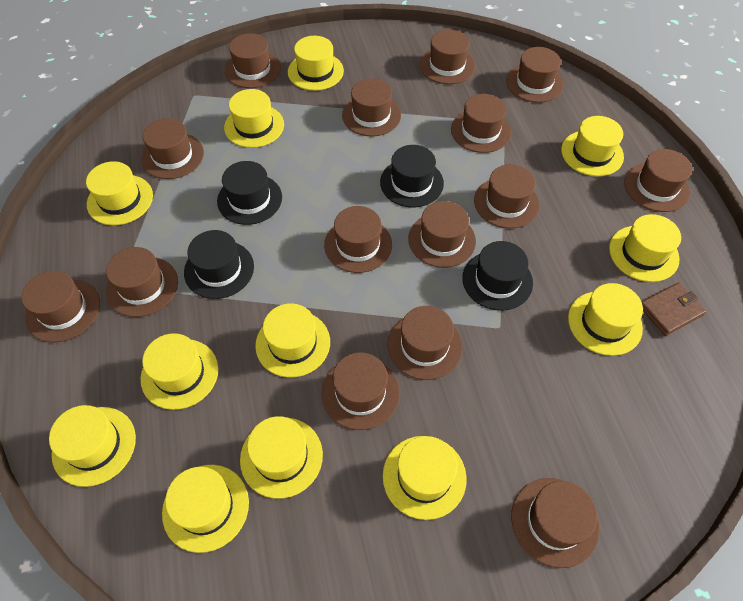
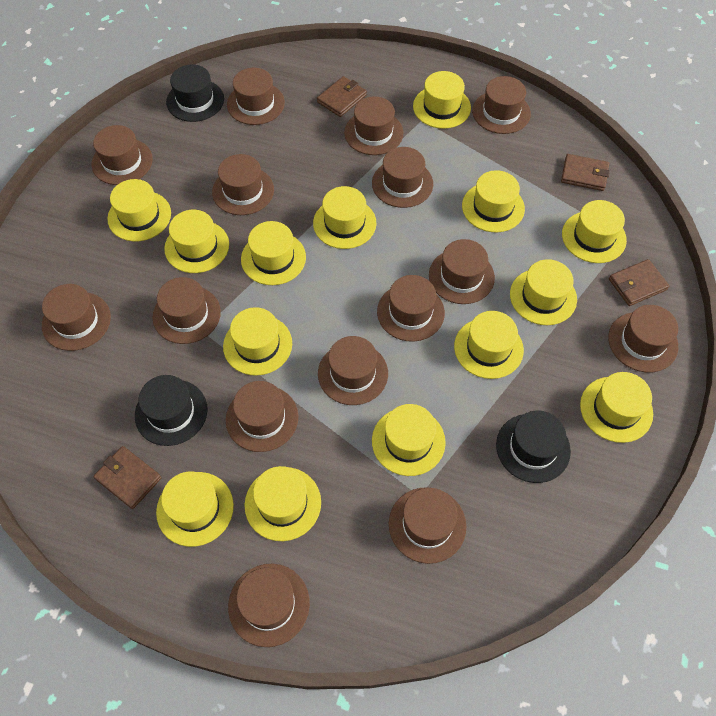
black hat: [184,230,254,299] [217,161,282,225] [380,145,444,207] [462,241,533,311] = 4 -> [135,375,208,446] [166,64,224,122] [496,411,571,483] = 3
brown wallet: [642,282,707,336] = 1 -> [93,446,162,509] [317,76,367,117] [561,154,610,191] [609,259,669,306] = 4
yellow hat: [49,405,136,487] [86,161,153,225] [141,333,218,410] [162,465,249,553] [224,89,284,148] [240,416,323,499] [255,303,330,378] [288,36,344,91] [383,436,467,520] [561,116,624,176] [568,283,643,356] [609,214,681,282] = 12 -> [107,179,171,241] [156,471,234,547] [164,210,229,273] [223,307,292,376] [241,221,306,285] [245,466,321,541] [313,186,376,249] [372,404,446,476] [413,71,471,129] [454,311,524,379] [462,170,525,232] [510,259,577,325] [562,200,627,263] [580,372,653,443] = 14

